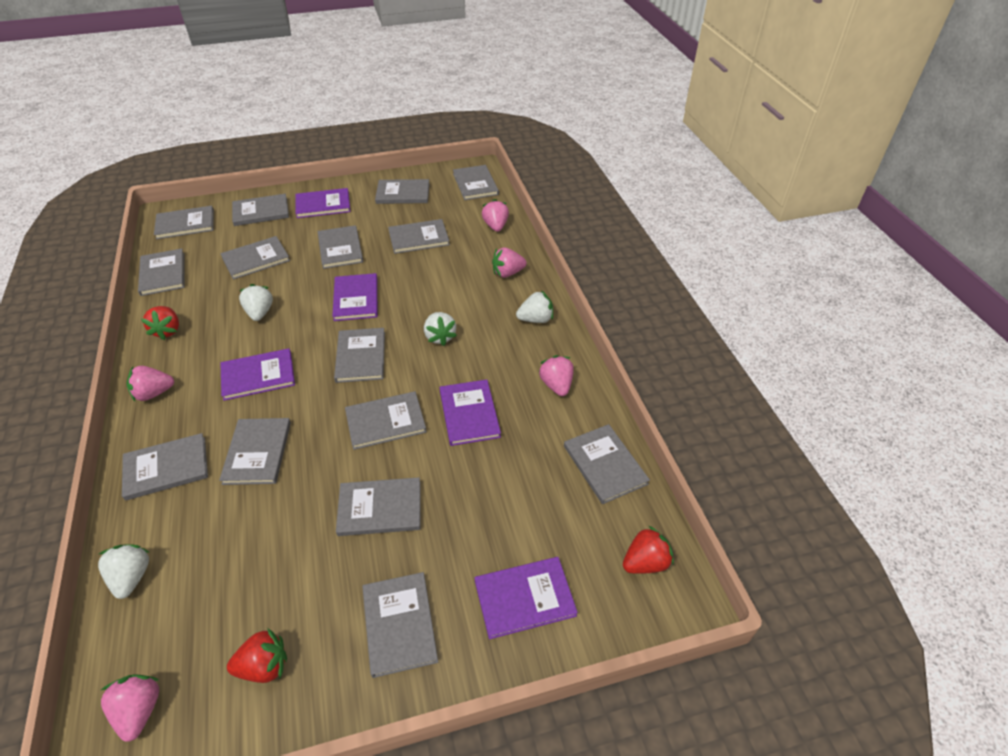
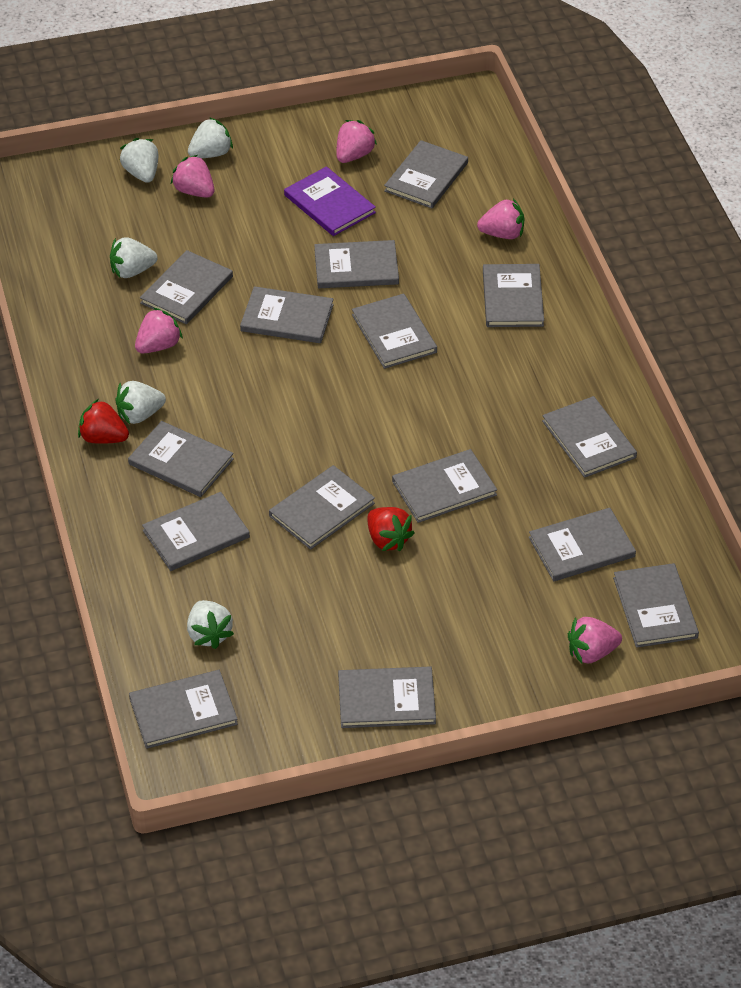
purple book: [220,348,295,401] [295,188,350,218] [332,273,378,321] [440,379,501,446] [475,557,578,639] = 5 -> [284,166,376,236] = 1
red strawberry: [141,306,179,340] [227,629,287,683] [623,525,674,574] = 3 -> [78,399,129,444] [367,507,415,551] = 2
white strawberry: [98,544,149,599] [239,284,273,321] [424,312,457,346] [516,291,553,323] = 4 -> [110,237,158,278] [115,381,166,424] [120,138,158,183] [187,600,234,649] [188,117,233,158] = 5

